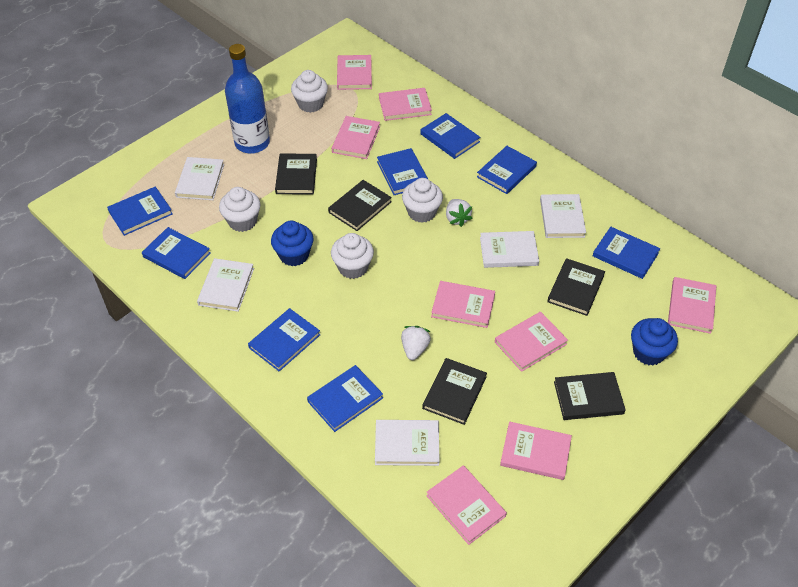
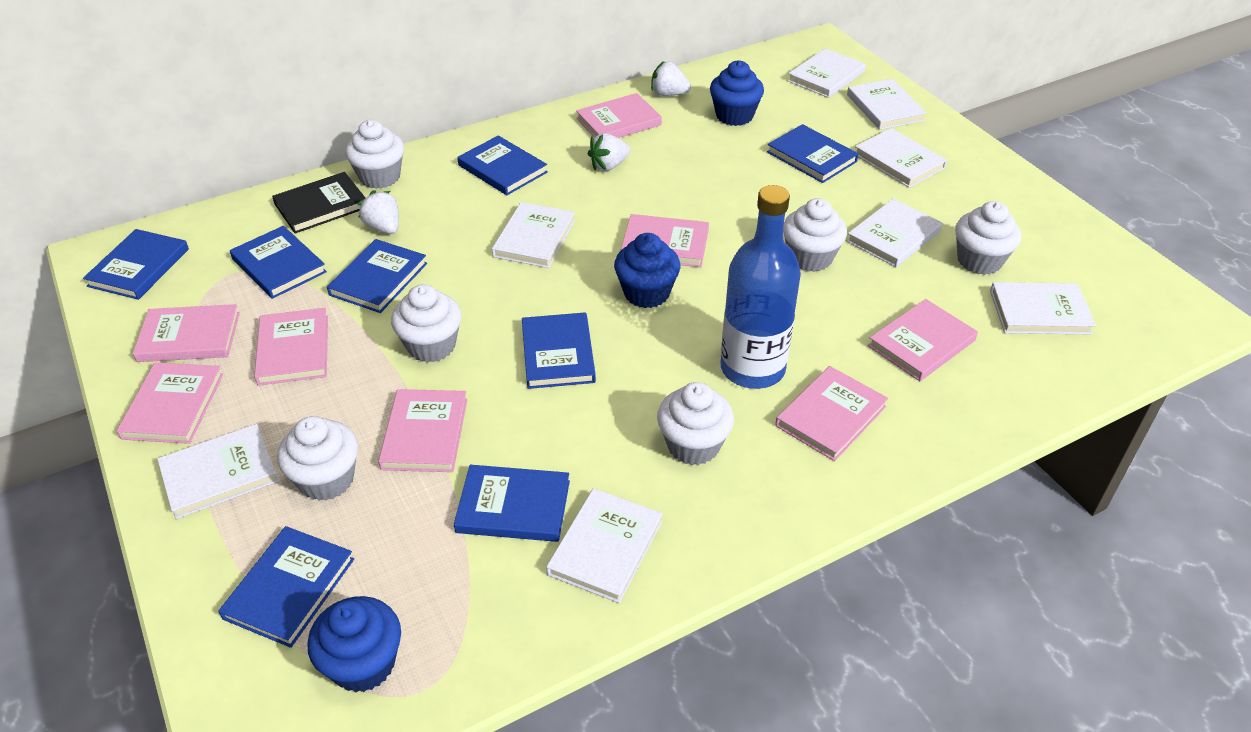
black book: [275,154,317,195] [328,180,392,231] [422,358,487,425] [547,258,605,316] [554,372,626,420] = 5 -> [272,172,365,234] = 1
blue cupcake: [271,221,314,266] [631,318,678,366] = 2 -> [307,596,401,693] [614,233,680,308] [710,60,764,126] = 3
white book: [175,157,224,200] [197,258,254,312] [375,420,440,466] [480,231,539,268] [540,194,586,238] = 5 -> [157,424,278,519] [492,202,575,268] [546,488,663,603] [788,48,866,98] [847,79,927,130] [847,199,942,267] [855,128,947,188] [990,282,1096,334] = 8
white cupcake: [219,187,261,232] [291,70,328,113] [331,233,374,279] [402,178,443,223] = 4 -> [277,416,358,501] [345,120,404,189] [391,284,462,363] [657,382,734,465] [783,198,847,272] [955,201,1021,275] = 6
white strawberry: [401,326,431,360] [446,199,472,227] = 2 -> [358,190,399,234] [588,133,630,171] [651,61,691,96] = 3

